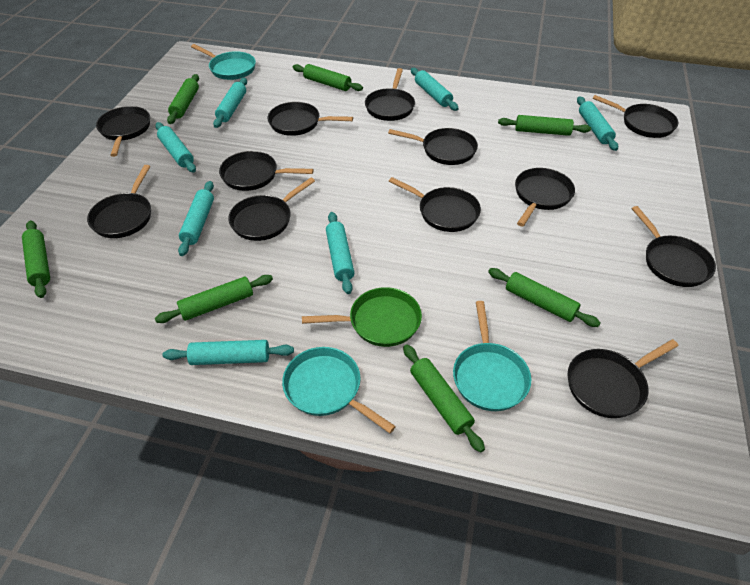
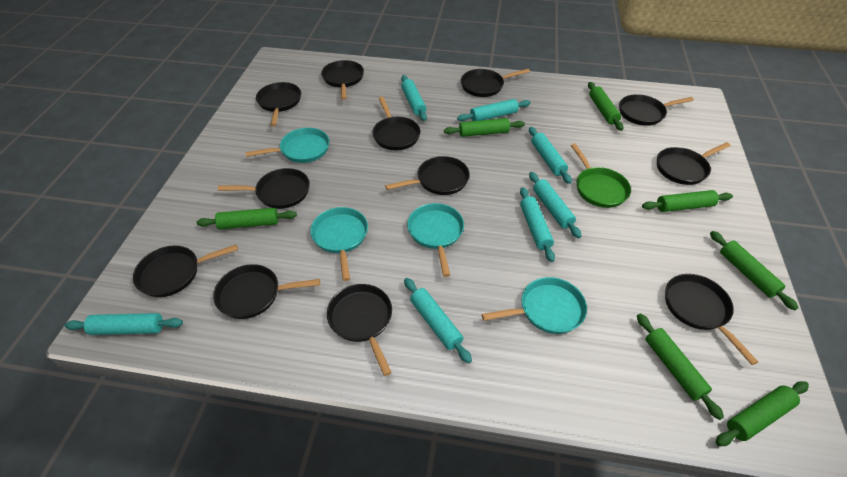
turquoise pan: [191,44,256,80] [282,347,396,433] [453,301,531,411] = 3 -> [245,128,329,163] [310,207,368,281] [407,203,464,277] [482,277,587,334] = 4

